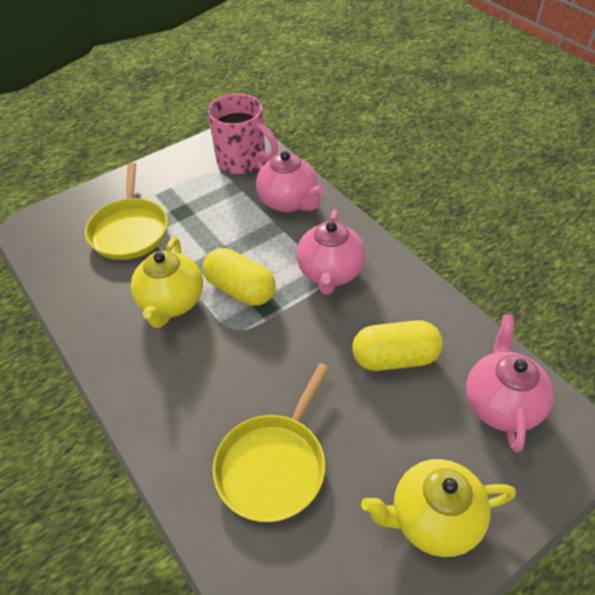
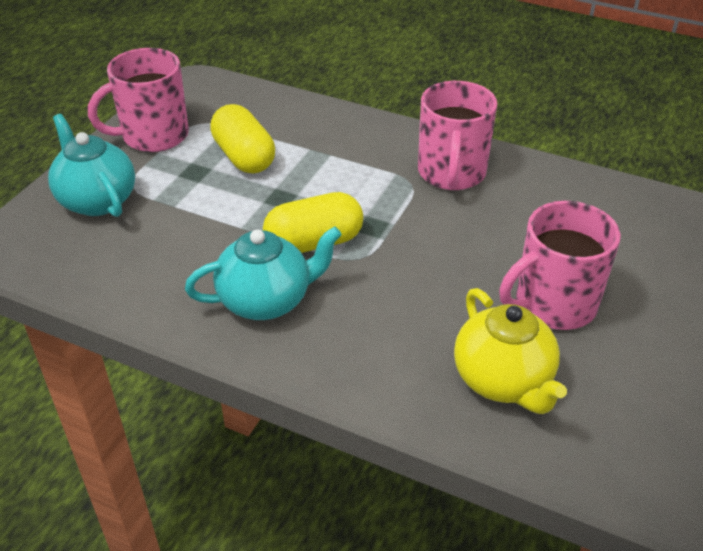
pink mug: [208,94,278,174] = 1 -> [88,48,189,152] [418,81,497,190] [499,201,621,330] = 3
pink teapot: [256,151,324,212] [297,209,365,295] [466,314,553,452] = 3 -> none = 0
turquoise teapot: none = 0 -> [48,114,135,217] [185,226,342,320] = 2
yellow pan: [85,162,168,260] [213,363,329,522] = 2 -> none = 0
yellow teapot: [131,237,203,328] [361,459,516,557] = 2 -> [454,288,567,414] = 1

